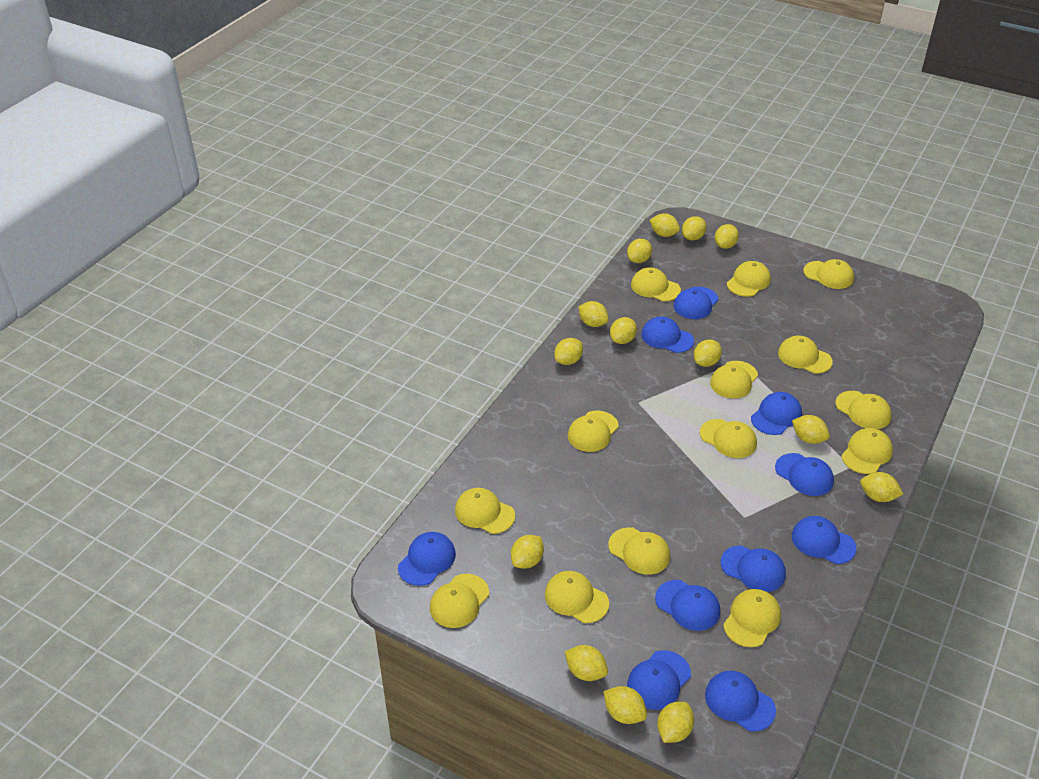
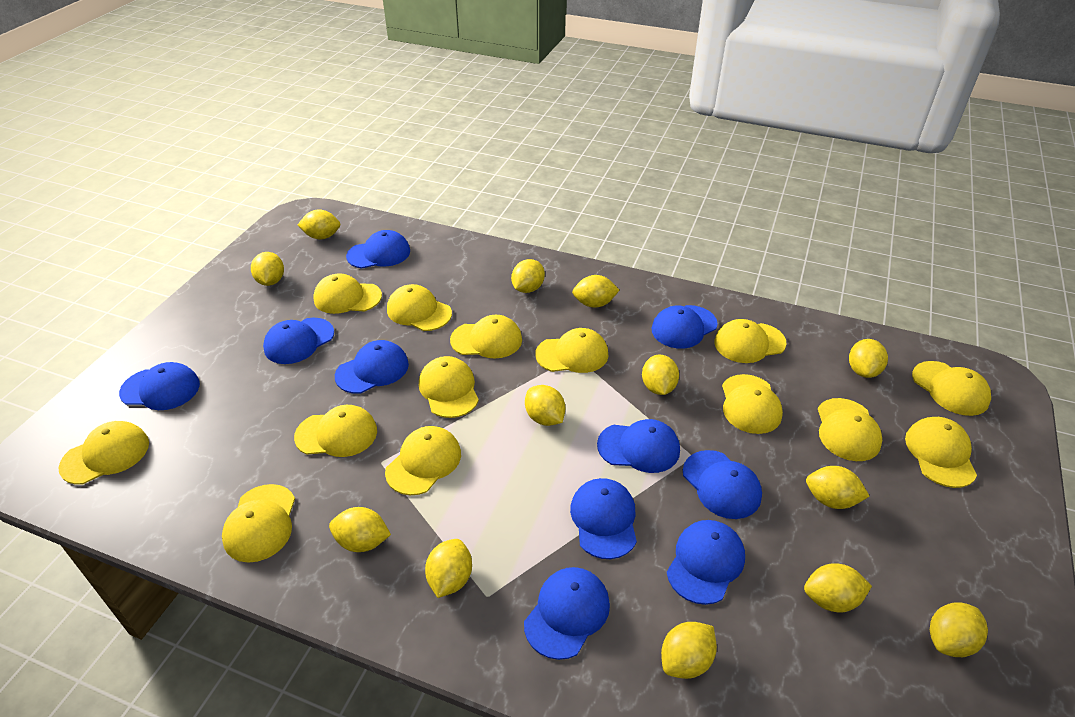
yellow lemon: [511,535,544,569] [554,338,583,365] [565,645,608,681] [579,301,609,327] [603,686,647,724] [610,317,637,344] [627,239,652,263] [650,213,680,237] [657,702,694,743] [682,216,706,240] [694,339,722,367] [715,224,739,249] [792,415,830,444] [860,472,903,502] = 14 -> [251,252,284,286] [298,209,340,240] [329,507,391,552] [425,539,472,598] [511,259,545,293] [525,385,565,426] [572,275,619,308] [642,355,679,395] [661,622,717,679] [804,563,872,613] [806,466,869,509] [849,339,888,378] [930,602,988,657] = 13

